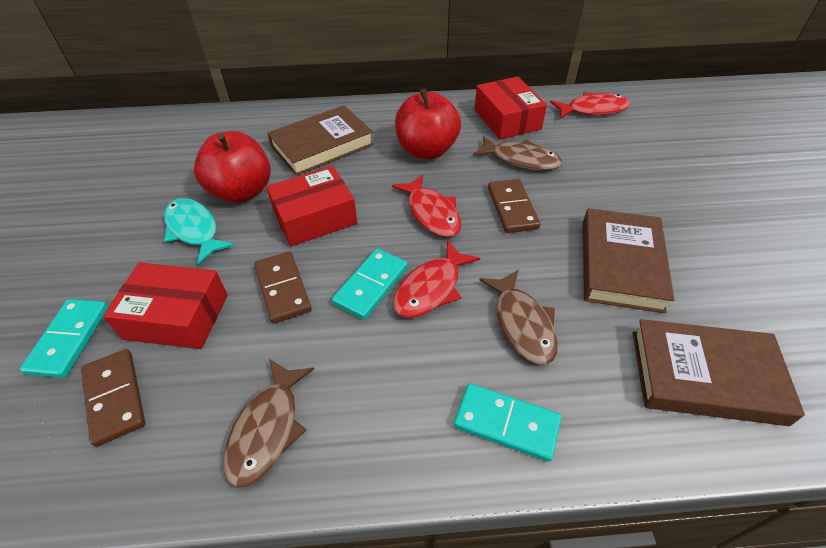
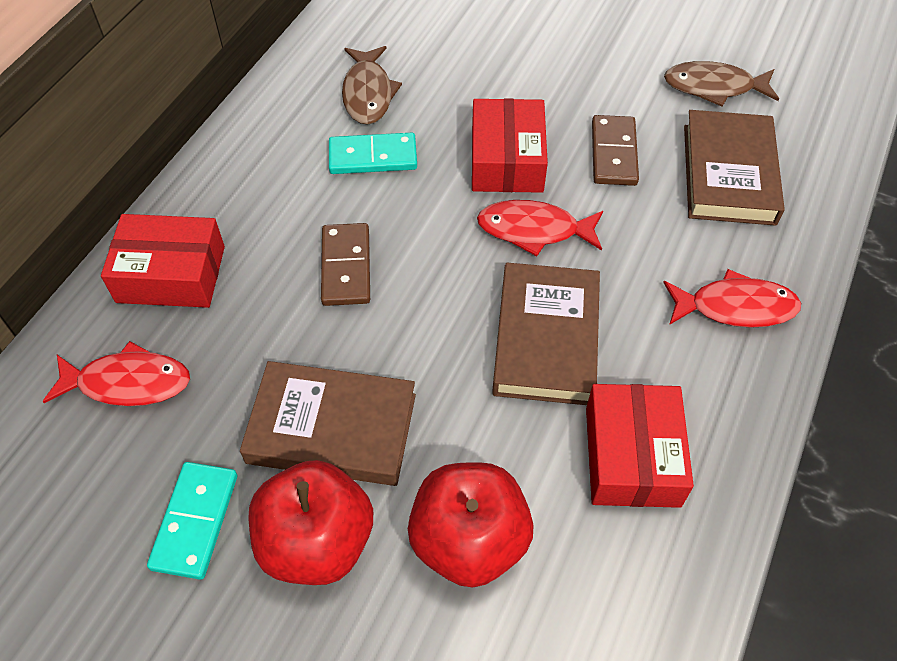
brown domino: [81,349,145,447] [254,252,312,324] [488,179,540,233] = 3 -> [321,223,370,306] [592,115,639,186] = 2
brown fish: [224,359,314,488] [473,136,562,171] [480,270,558,364] = 3 -> [342,46,402,125] [664,61,779,107] = 2
turquoise domino: [20,299,108,378] [332,249,408,320] [454,383,561,462] = 3 -> [147,462,237,579] [329,133,417,174] = 2
turquoise fish: [164,198,235,265] = 1 -> none = 0

